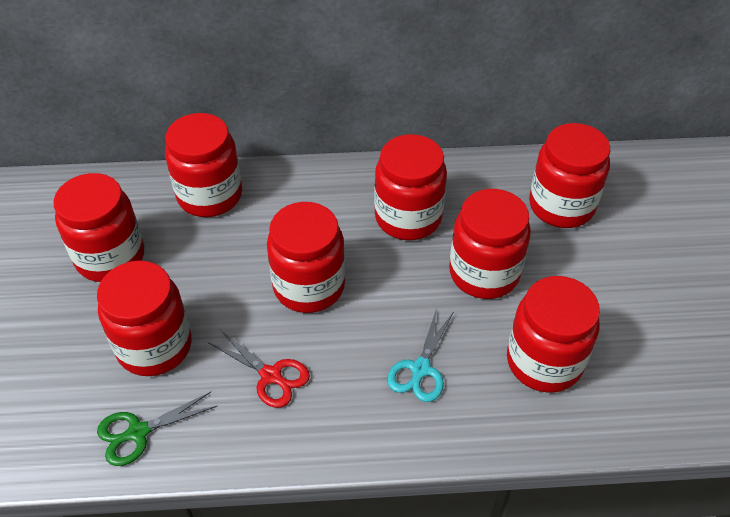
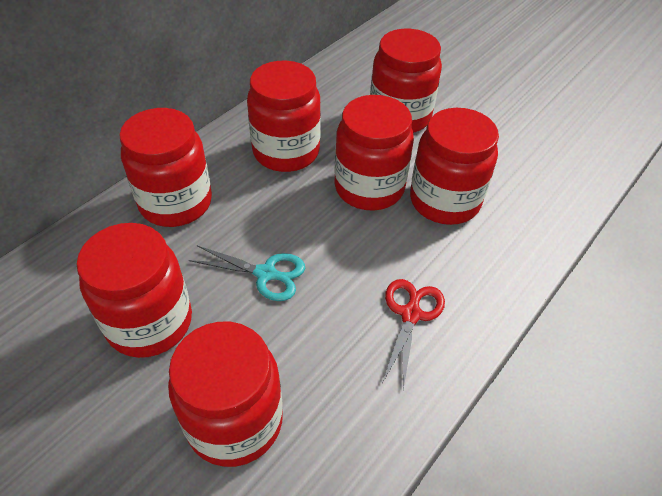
green scissors: [97,392,217,466] = 1 -> none = 0
red jar: [54,173,144,282] [97,261,192,376] [165,113,242,217] [267,202,345,313] [374,134,447,240] [449,189,531,299] [507,276,600,393] [529,123,610,228] = 8 -> [77,223,192,358] [119,108,212,227] [168,322,283,467] [247,61,321,172] [334,95,414,210] [370,29,442,133] [410,108,499,225] = 7

